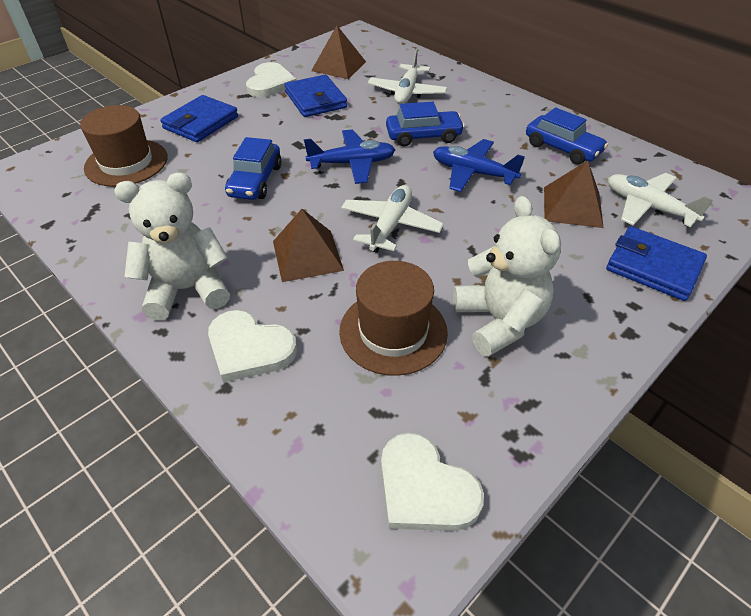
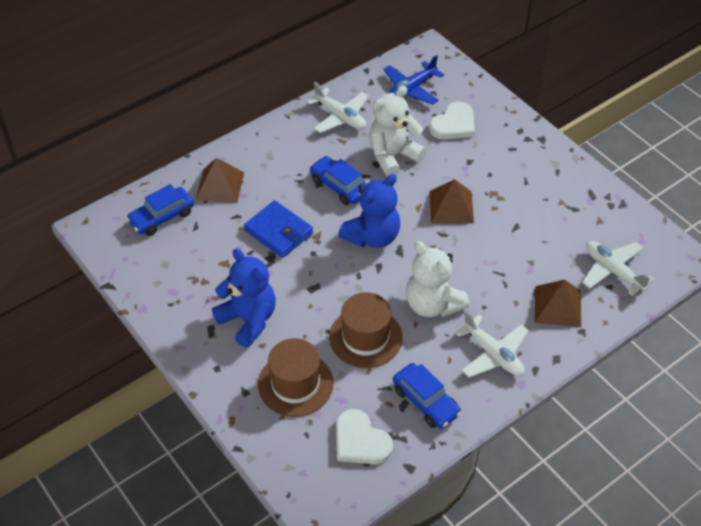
blue plane: [304,129,395,184] [433,139,525,192] = 2 -> [384,55,444,105] = 1
blue teddy bear: none = 0 -> [212,248,276,348] [338,174,400,248] = 2
blue wallet: [160,95,238,142] [285,75,347,117] [606,226,707,301] = 3 -> [244,200,313,258] = 1
white heart: [208,310,297,382] [246,62,297,97] [381,433,484,531] = 3 -> [336,409,393,464] [429,101,475,139] = 2

